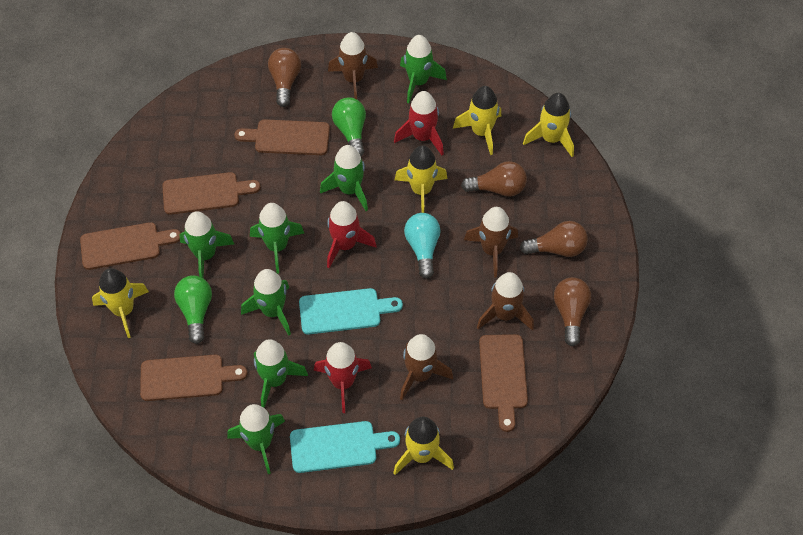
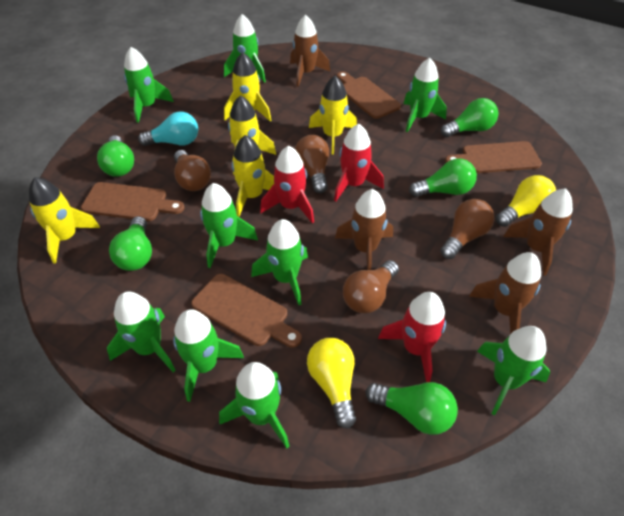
brown cutting board: [80,222,181,270] [140,355,247,401] [162,172,261,215] [234,119,330,155] [479,334,528,432] = 5 -> [81,182,185,221] [191,274,302,347] [337,71,401,119] [445,141,542,173] = 4
green light bulb: [174,275,212,344] [332,97,366,156] = 2 -> [97,135,134,177] [109,216,152,271] [366,382,458,435] [409,158,477,197] [441,98,498,137] = 5
green rocket: [180,211,234,278] [227,404,285,474] [241,269,291,336] [250,203,304,273] [254,339,308,408] [320,145,368,211] [400,35,447,103] = 7 -> [107,291,176,372] [124,47,174,123] [173,309,244,402] [200,183,258,268] [219,362,289,448] [224,14,266,83] [251,219,308,305] [404,58,447,132] [477,326,550,416] = 9
turquoise cutting board: [290,421,400,473] [299,288,403,334] = 2 -> none = 0
yellow light bulb: none = 0 -> [307,338,356,429] [496,175,556,227] = 2

